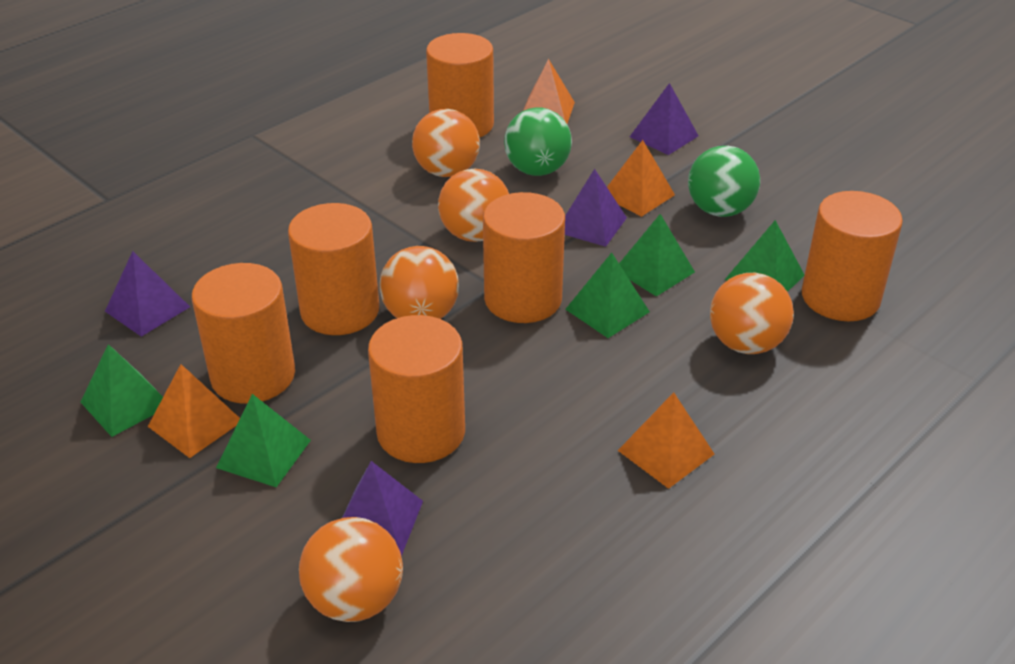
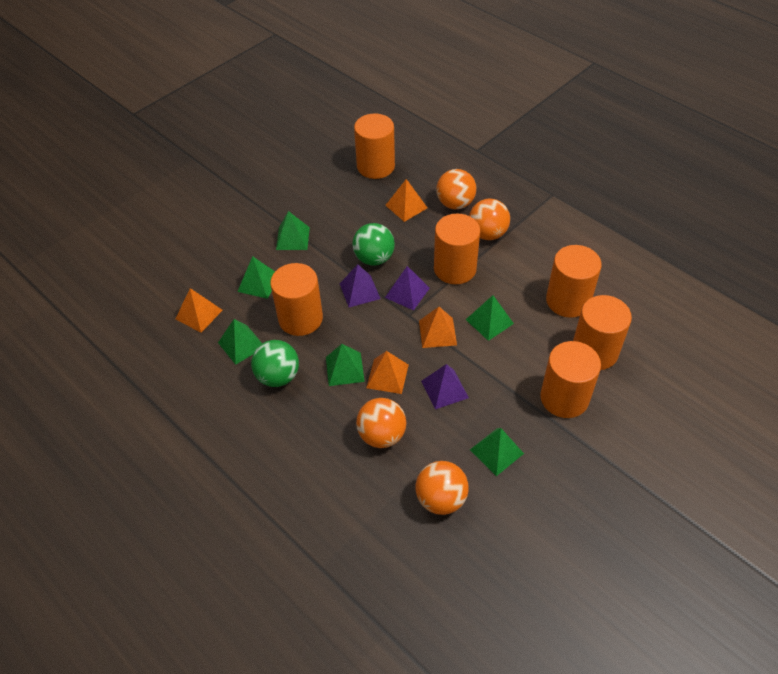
green pyramid: [81,344,163,437] [216,394,311,487] [565,253,650,338] [619,214,695,297] [725,220,804,292] = 5 -> [218,319,262,365] [237,256,275,299] [276,211,310,250] [326,344,365,386] [466,295,514,341] [470,428,524,476] = 6
orange ball: [299,517,403,622] [379,246,459,319] [412,109,480,177] [438,169,509,242] [710,273,794,354] = 5 -> [356,398,406,448] [416,461,469,515] [436,169,476,209] [469,199,510,240] = 4
purple pyramid: [105,251,190,337] [342,461,423,556] [565,169,627,247] [630,83,699,155] = 4 -> [340,264,381,307] [385,266,430,310] [421,364,469,409] = 3

